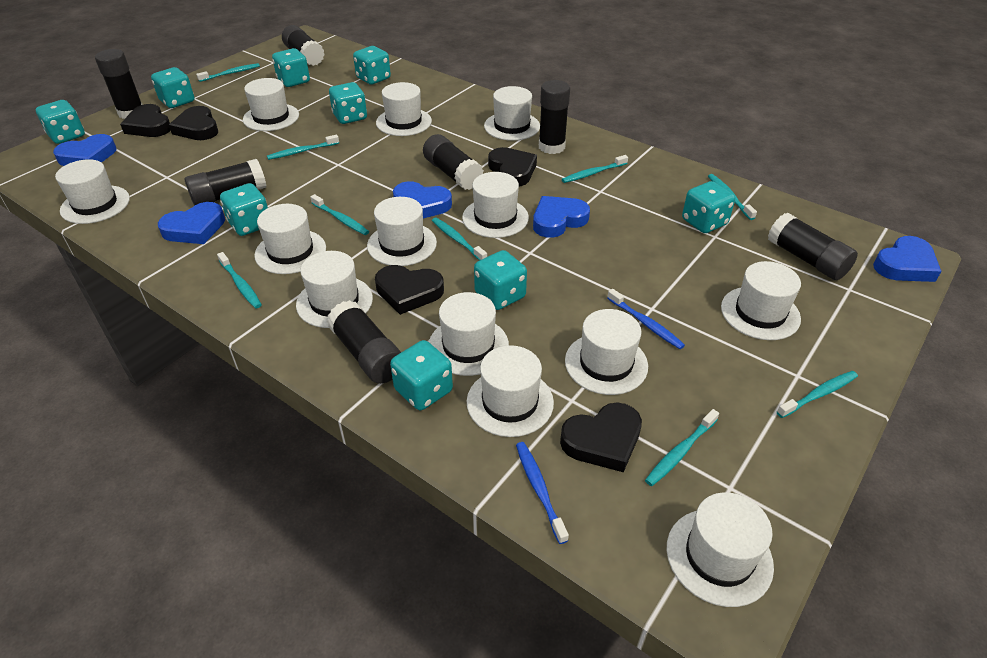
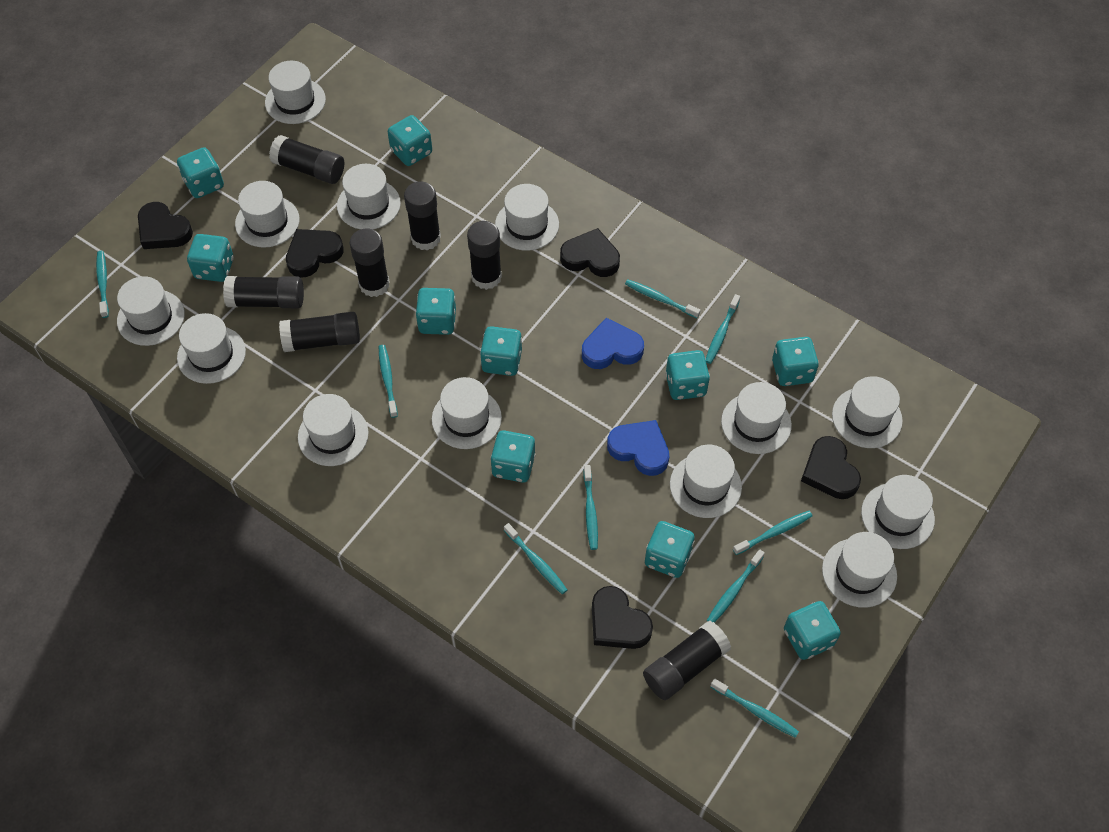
blue heart: [53,134,116,166] [158,202,225,244] [393,181,452,218] [533,196,590,238] [873,236,942,282] = 5 -> [582,318,644,369] [607,420,669,476] = 2
blue toothbrush: [516,442,569,544] [607,289,685,349] = 2 -> none = 0
turquoise dice: [36,100,85,144] [151,67,194,108] [220,183,268,236] [272,48,310,87] [329,82,367,124] [353,46,391,85] [390,340,453,410] [474,250,527,310] [682,181,735,233] = 9 -> [177,147,224,198] [187,234,234,282] [388,115,432,166] [415,288,456,335] [480,326,522,376] [490,430,536,483] [645,521,695,578] [665,350,710,400] [772,337,819,386] [784,601,840,660] = 10

